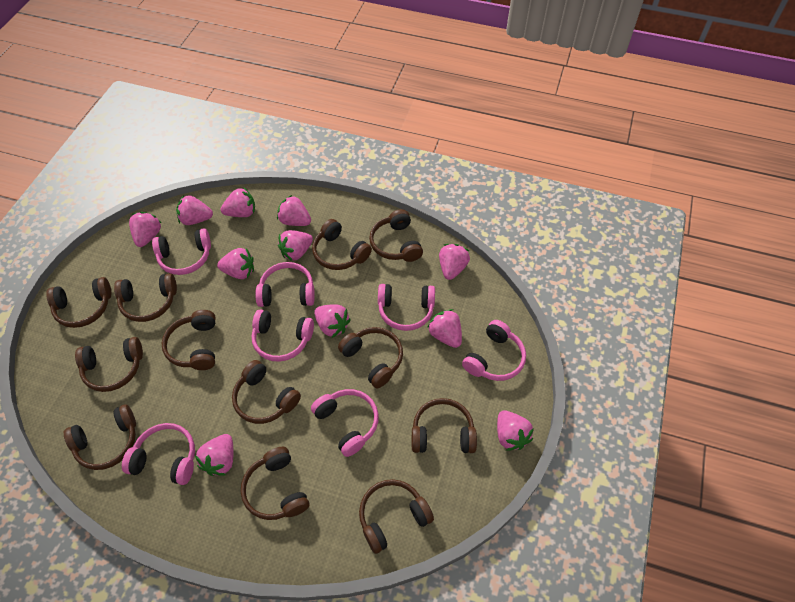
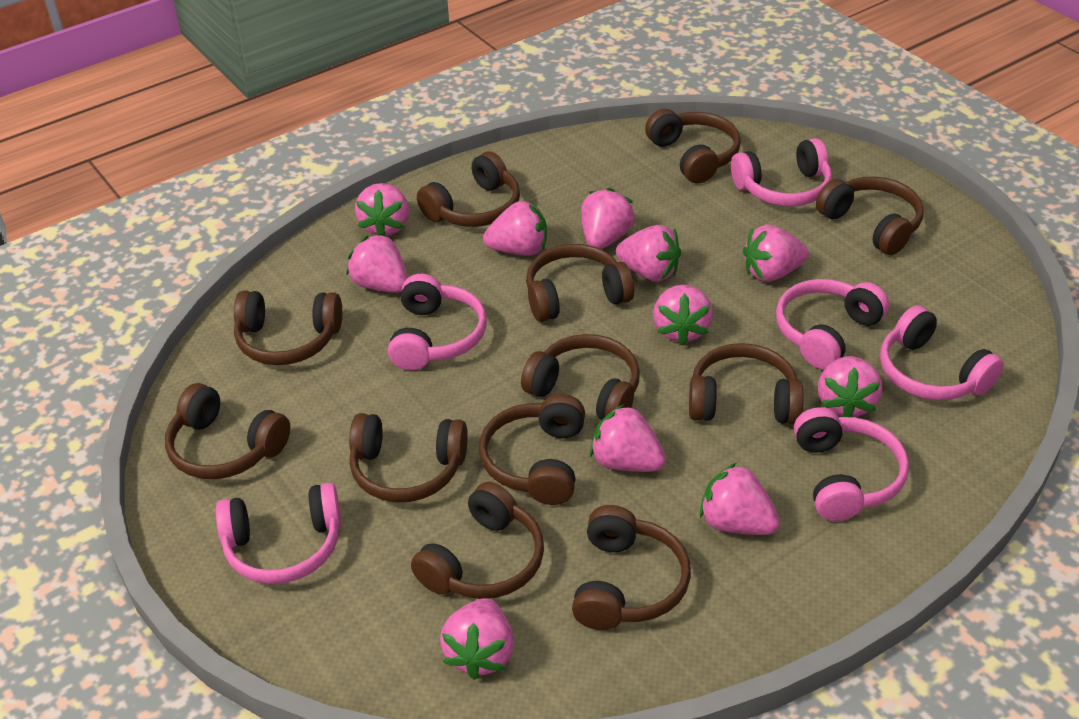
pink headphones: [122,423,195,485] [152,229,211,275] [252,309,314,362] [255,262,315,307] [311,389,379,457] [378,284,435,331] [462,320,526,381] = 7 -> [216,483,341,584] [388,274,487,370] [731,138,832,207] [776,279,889,370] [794,407,909,521] [880,305,1004,400] = 6

